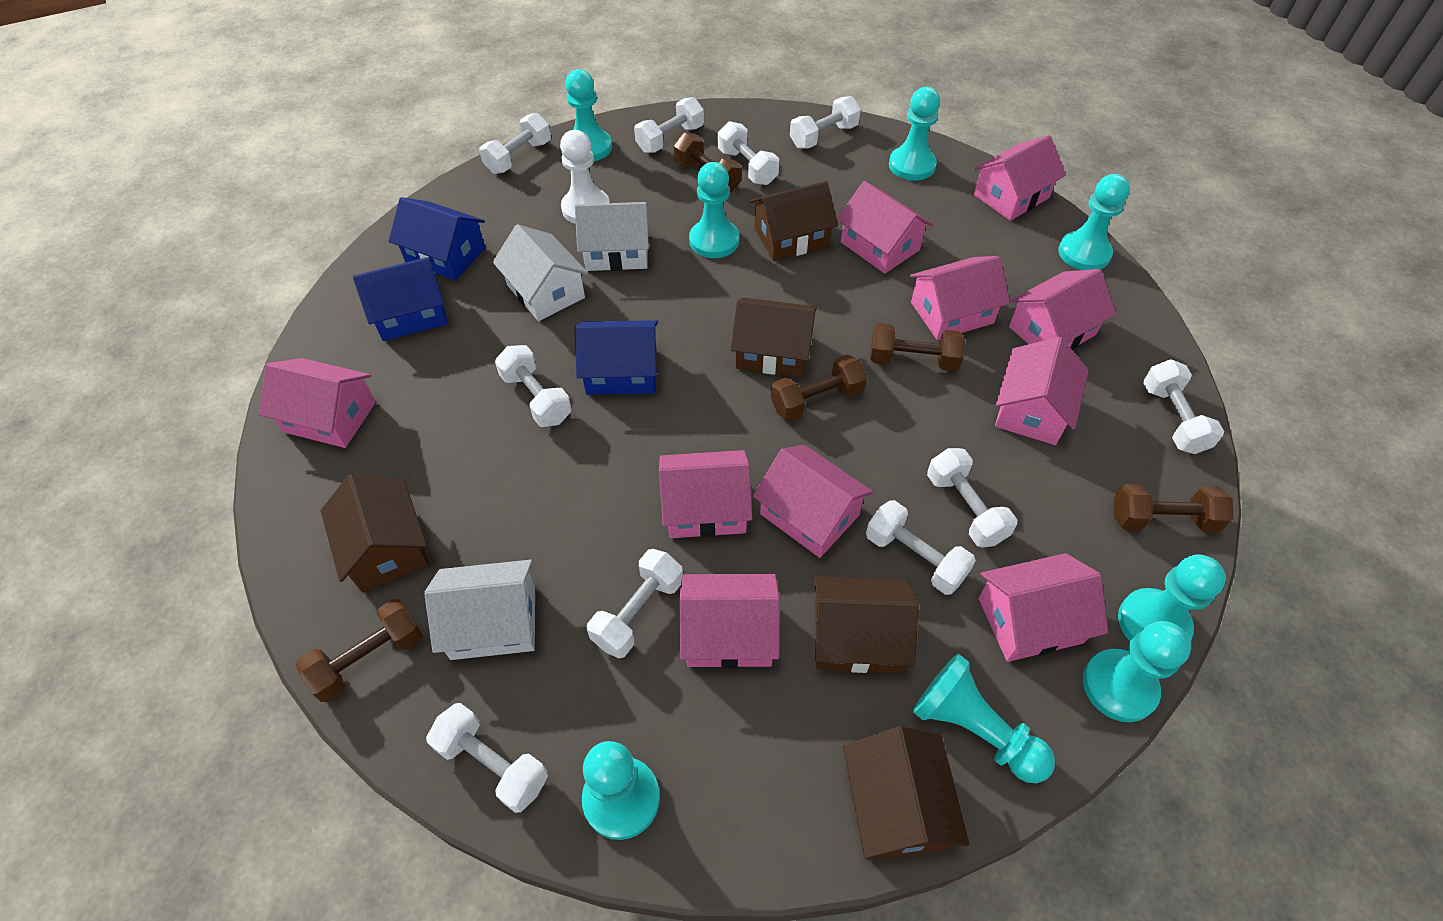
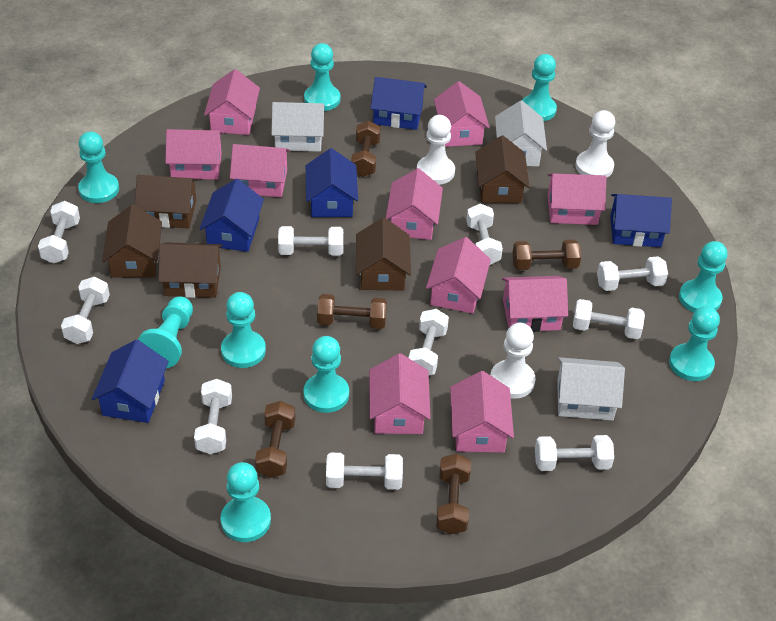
blue house: [353,257,448,341] [389,197,485,281] [575,320,658,395] = 3 -> [92,340,169,423] [199,179,264,252] [306,148,358,217] [370,77,427,130] [610,194,672,247] = 5
turquoise pawn: [565,69,612,161] [582,741,660,840] [689,162,739,258] [889,87,940,181] [913,654,1055,783] [1058,174,1130,270] [1083,621,1191,722] [1118,554,1226,641] = 8 -> [78,131,119,203] [138,297,193,368] [221,292,266,368] [221,462,271,542] [303,336,349,413] [304,43,340,111] [522,54,557,121] [669,306,720,381] [679,241,727,312] = 9
white pawn: [560,130,610,224] = 1 -> [417,115,455,185] [490,323,535,399] [575,110,615,178] = 3

